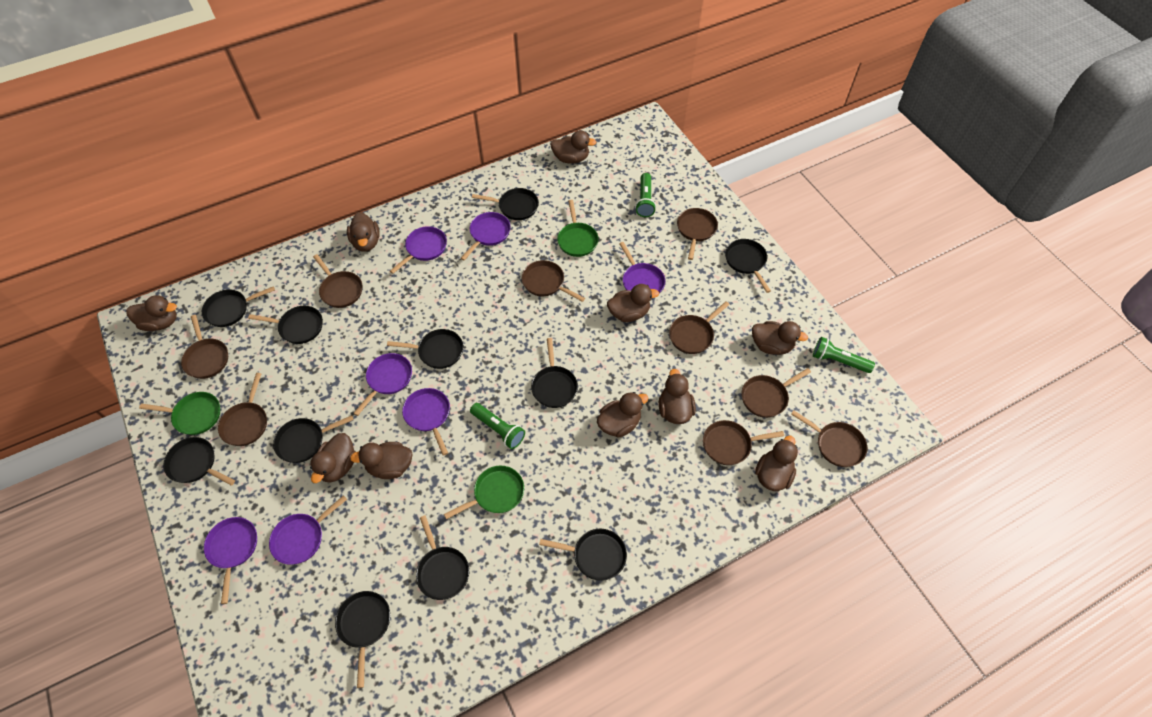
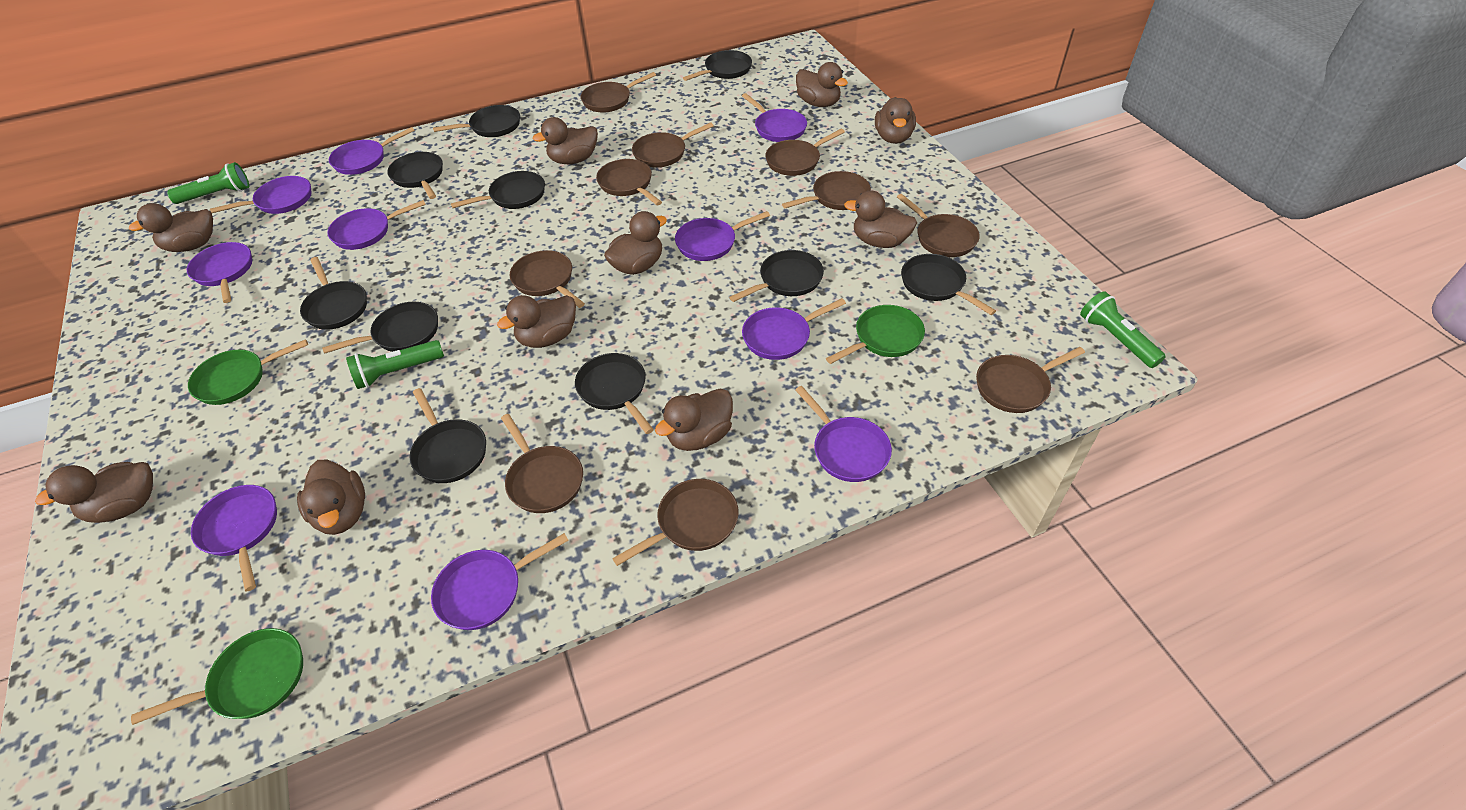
black pan: [163,437,235,486] [202,286,275,327] [248,306,323,344] [273,415,354,463] [335,591,390,688] [387,329,463,369] [416,515,469,600] [472,188,539,220] [531,338,578,408] [539,528,627,581] [725,239,771,293] = 11 -> [300,257,367,330] [322,302,438,354] [387,152,443,199] [409,388,486,483] [433,105,520,137] [451,171,545,209] [575,353,654,434] [683,50,752,81] [729,250,824,302] [901,254,996,315] = 10
brown pan: [181,315,228,379] [218,373,267,446] [313,254,362,308] [522,260,585,302] [669,301,730,354] [677,208,718,260] [703,420,784,465] [741,368,811,418] [791,410,867,467] = 9 -> [501,414,583,513] [510,250,585,308] [581,72,656,113] [596,159,662,205] [612,479,739,566] [632,122,714,167] [765,129,845,176] [782,171,871,210] [897,194,980,257] [976,347,1085,413] = 10
purple pan: [204,517,257,604] [269,495,347,565] [353,353,412,416] [390,226,447,274] [402,388,450,456] [461,212,511,260] [619,242,665,293] = 7 -> [187,242,252,303] [191,485,277,591] [210,176,312,214] [327,200,426,250] [329,127,415,175] [431,533,569,630] [675,211,770,261] [742,93,807,142] [742,298,846,360] [795,386,892,482] = 10

